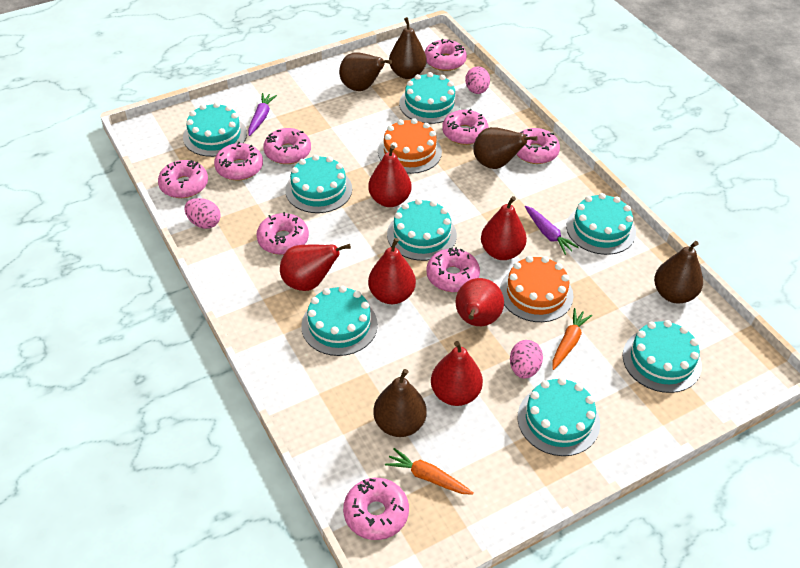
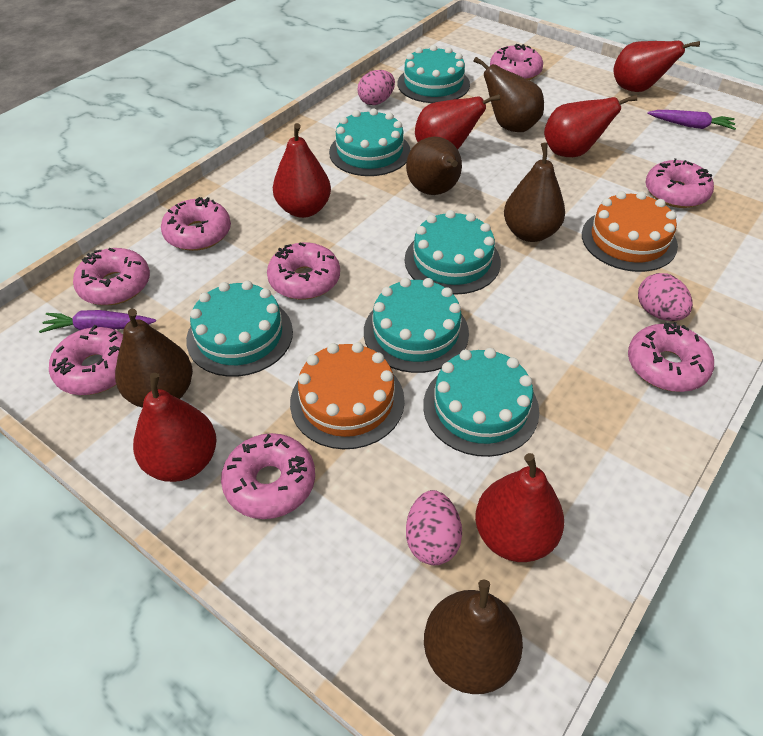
orange carrot: [385,448,473,495] [552,308,592,370] = 2 -> none = 0
pink donut: [158,160,208,198] [214,142,263,181] [256,212,309,255] [263,128,311,164] [343,478,409,540] [425,39,467,71] [426,247,480,292] [442,109,489,145] [516,128,560,164] = 9 -> [49,325,123,395] [73,248,150,305] [161,197,231,251] [221,433,315,519] [267,243,340,299] [490,44,543,80] [628,322,714,392] [645,159,714,208] = 8
turquoise cake: [183,102,247,157] [285,155,352,213] [301,286,378,356] [387,198,457,261] [399,72,460,124] [518,377,600,456] [566,193,636,255] [623,320,702,393] = 8 -> [186,281,293,377] [329,109,411,176] [364,278,469,373] [398,45,470,103] [405,210,501,295] [423,348,539,457] = 6

